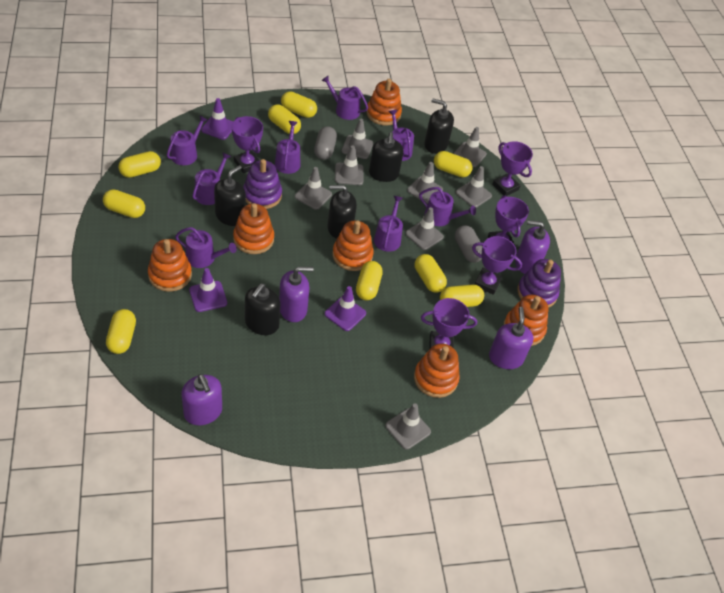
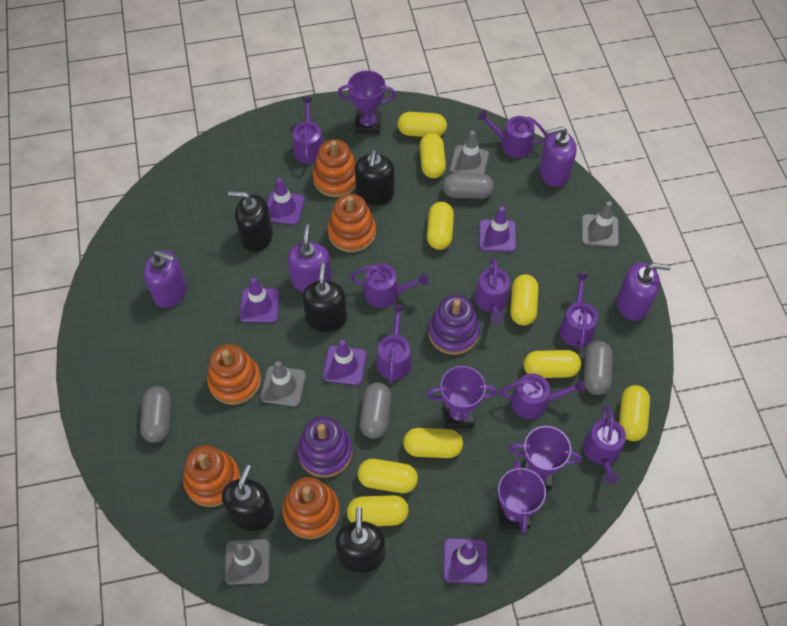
grey capsule: [314,126,337,160] [455,225,483,263] = 2 -> [140,386,171,443] [360,383,391,439] [443,173,494,199] [584,341,613,395] = 4
grey traffic cone: [295,167,332,210] [335,146,363,185] [342,119,373,159] [385,403,431,450] [405,207,444,250] [407,162,443,204] [453,127,487,167] [456,166,492,208] = 8 -> [225,539,270,585] [261,361,306,407] [450,131,489,174] [582,201,619,247] = 4
orange stacking toy: [148,239,192,292] [233,203,274,254] [333,221,374,271] [366,79,402,126] [414,343,460,398] [504,295,548,346] = 6 -> [183,445,240,507] [207,344,261,405] [282,477,340,539] [313,139,356,197] [328,194,376,252] = 5
purple traffic cone: [189,268,227,312] [201,98,233,140] [324,286,366,331] = 3 -> [239,278,280,323] [267,178,305,225] [323,340,366,385] [443,538,488,584] [479,207,516,252] = 5
purple trophy: [232,116,263,173] [421,298,477,348] [472,236,522,295] [488,196,529,245] [492,141,533,196] = 5 -> [338,70,396,134] [427,366,497,429] [497,460,546,533] [509,426,582,489] = 4

